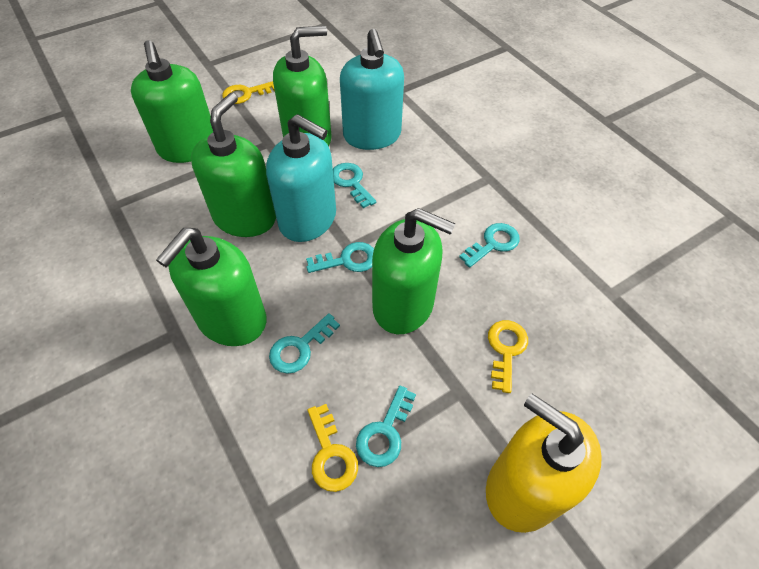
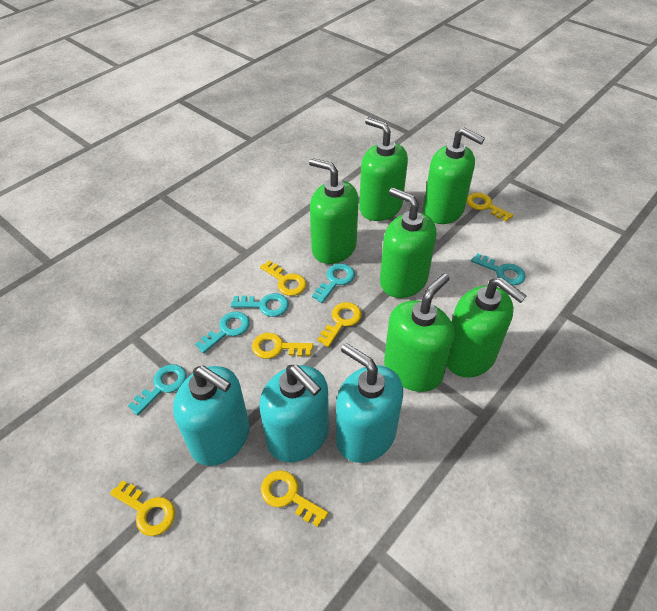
green soap dispenser: [131,40,213,163] [156,228,267,346] [191,93,276,237] [273,26,332,146] [372,208,455,334] = 5 -> [309,158,359,264] [359,117,408,221] [380,187,436,298] [384,273,454,392] [423,128,485,224] [447,277,526,378] = 6
turquoise soap dispenser: [266,114,336,242] [340,29,404,150] = 2 -> [173,366,250,466] [259,365,329,463] [336,343,403,463] = 3
yellow key: [222,81,275,104] [308,404,358,492] [488,320,528,393] = 3 -> [110,480,175,536] [252,333,313,359] [260,260,306,296] [261,470,328,527] [317,302,362,347] [467,193,513,222] = 6
yellow soap dispenser: [486,394,602,533] = 1 -> none = 0

